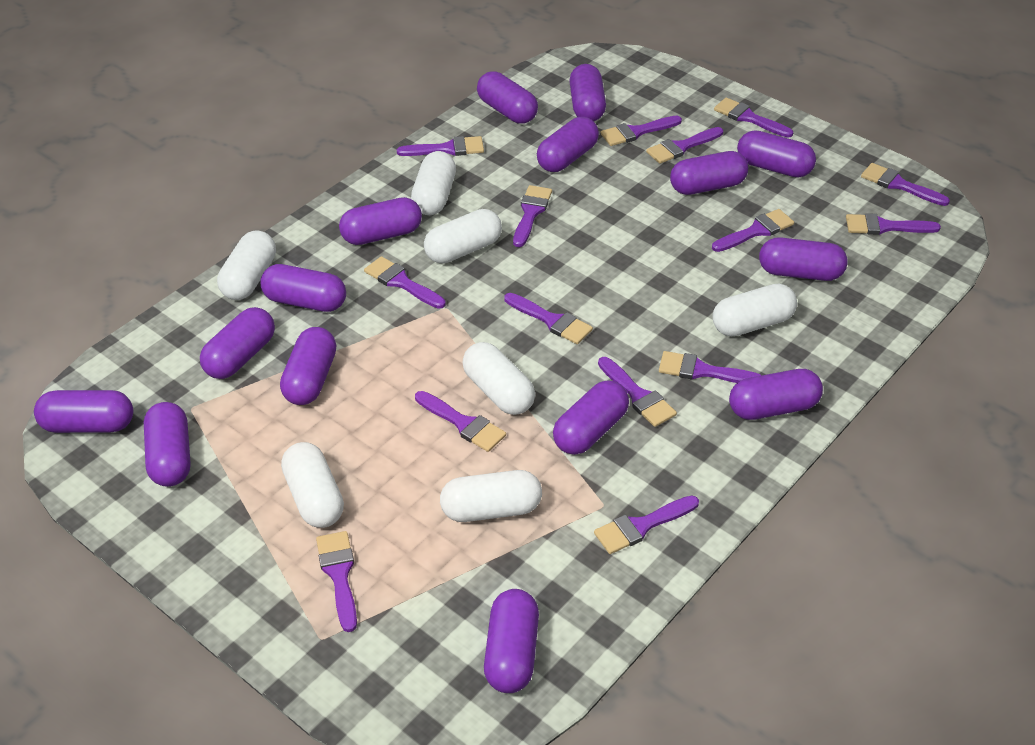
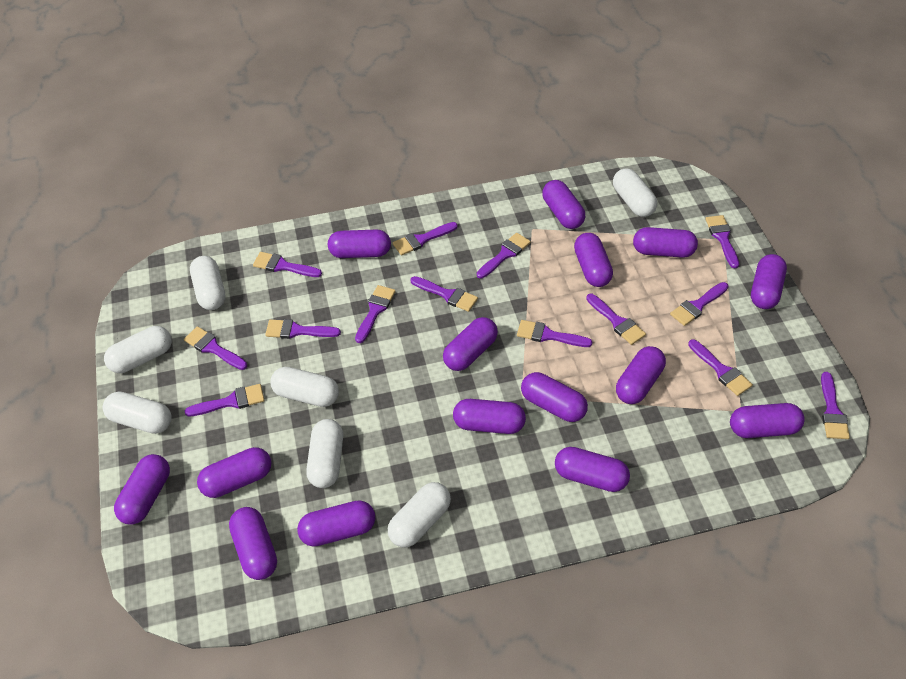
purple brush: [316,531,357,632] [364,256,446,309] [397,136,484,156] [415,391,506,452] [504,293,593,344] [513,185,552,247] [594,496,699,554] [598,357,677,427] [601,116,682,146] [646,127,723,164] [659,351,762,383] [712,209,794,252] [714,97,793,138] [846,213,941,235] [861,163,950,206] = 15 -> [184,326,247,370] [185,384,264,417] [253,252,322,277] [265,319,341,339] [355,285,396,343] [393,222,457,256] [410,276,478,312] [477,233,531,278] [517,320,593,347] [586,294,646,345] [670,282,729,326] [688,339,753,396] [705,215,739,268] [821,372,850,439] = 14

